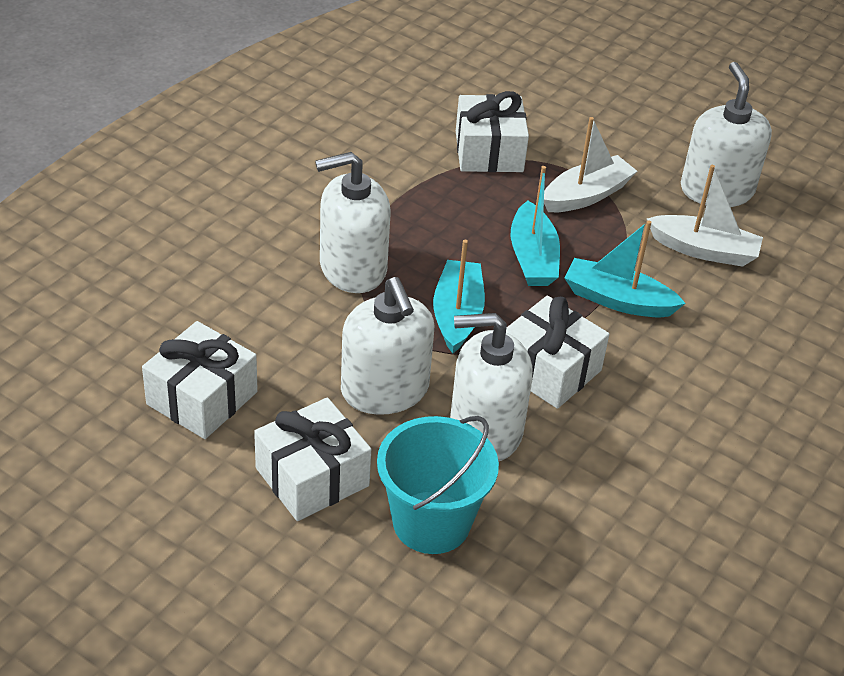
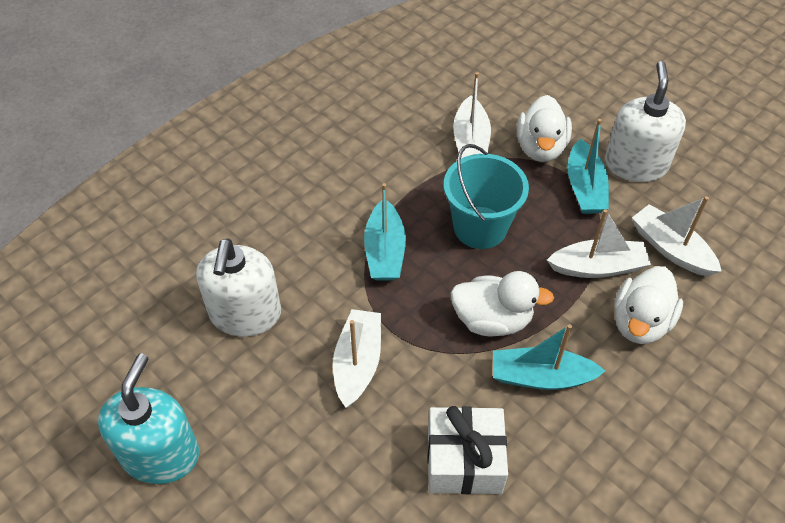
turquoise soap dispenser: none = 0 -> [98,354,200,484] = 1
white boat: [544,117,637,212] [647,165,763,267] = 2 -> [333,309,381,408] [453,72,491,159] [547,209,651,278] [632,196,722,276] = 4
white duck: none = 0 -> [450,271,554,337] [517,95,572,162] [614,266,683,344] = 3
white gift: [142,321,258,439] [254,397,371,521] [456,91,529,172] [506,295,609,409] = 4 -> [427,406,508,494] = 1
white soap dispenser: [315,152,391,293] [341,277,434,415] [450,313,533,462] [681,62,772,207] = 4 -> [196,238,281,336] [605,61,686,182] = 2

